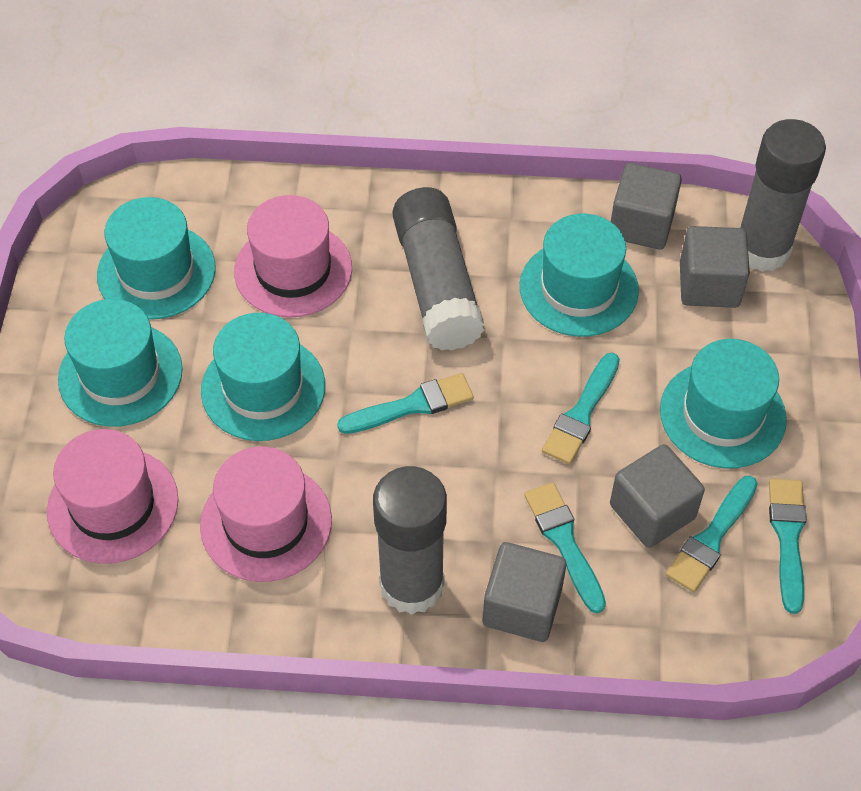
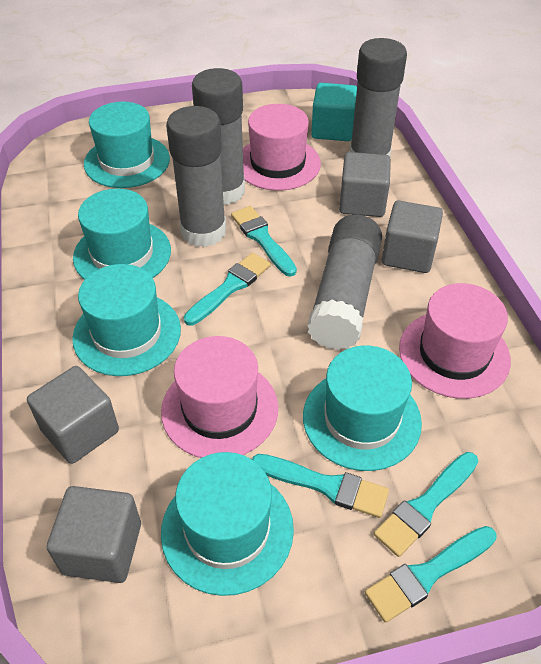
grey glue stick: [373,466,447,615] [393,187,484,351] [739,119,826,272] = 3 -> [166,106,226,247] [192,68,245,205] [307,214,382,350] [349,38,407,156] = 4
turquoise cube: none = 0 -> [311,83,357,141] = 1

